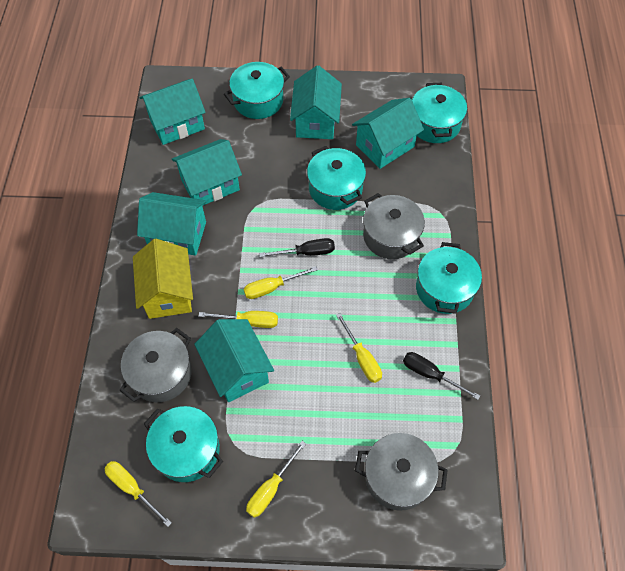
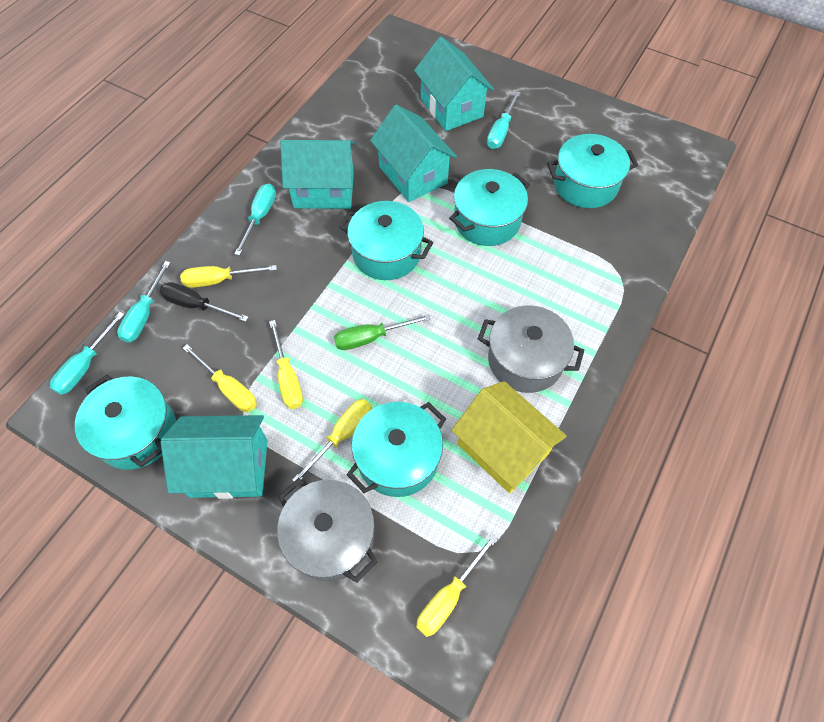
black screwdriver: [259,238,335,257] [403,352,480,400] = 2 -> [159,282,249,322] = 1
green screwdriver: none = 0 -> [334,314,431,350] = 1
grey pot: [119,328,192,402] [355,433,448,511] [363,193,425,259] = 3 -> [277,478,378,583] [478,305,584,393] = 2
turquoise house: [137,192,207,256] [140,79,206,145] [172,139,242,206] [194,319,274,402] [290,65,342,139] [352,98,424,169] = 6 -> [160,415,268,499] [280,140,355,209] [370,104,457,202] [414,37,494,131] = 4
turquoise screwdriver: none = 0 -> [50,312,125,395] [117,261,171,343] [235,183,276,256] [487,91,521,149] = 4

